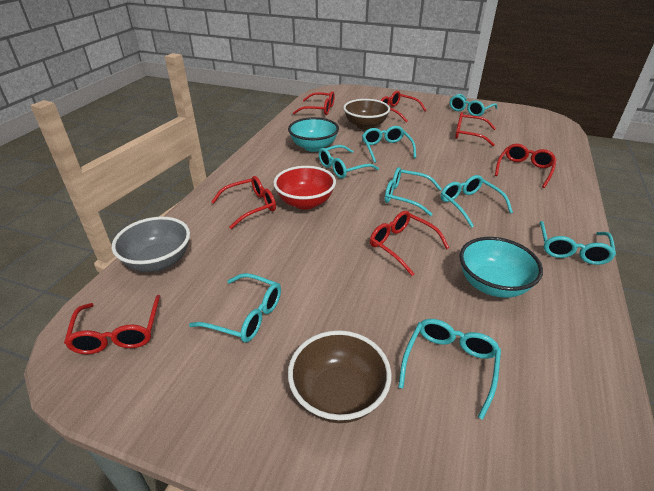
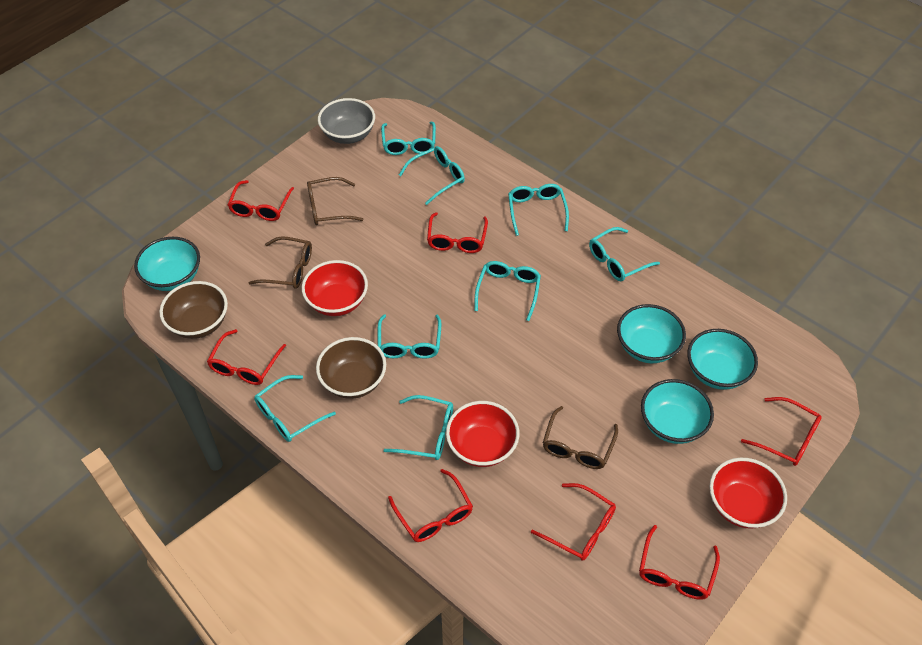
brown glasses: none = 0 -> [249,236,312,289] [307,177,363,225] [543,406,618,469] = 3
red bowl: [273,166,336,210] = 1 -> [302,260,368,316] [446,401,519,467] [709,458,787,529] = 3
turquoise bowl: [288,117,339,152] [459,237,543,298] = 2 -> [134,237,200,291] [617,304,686,363] [641,379,714,444] [687,329,758,390] = 4

